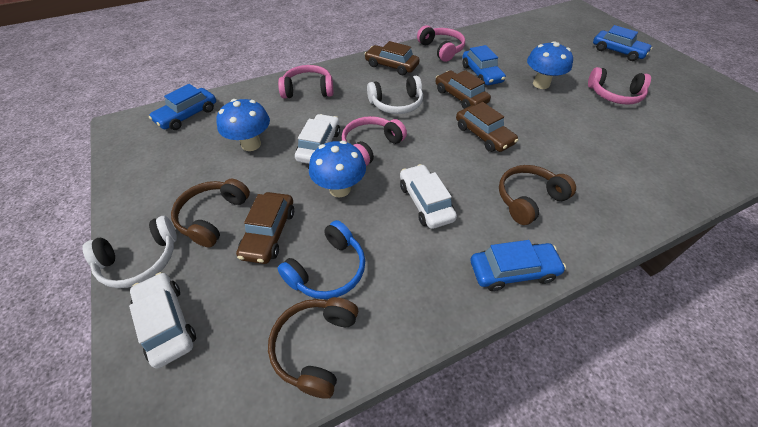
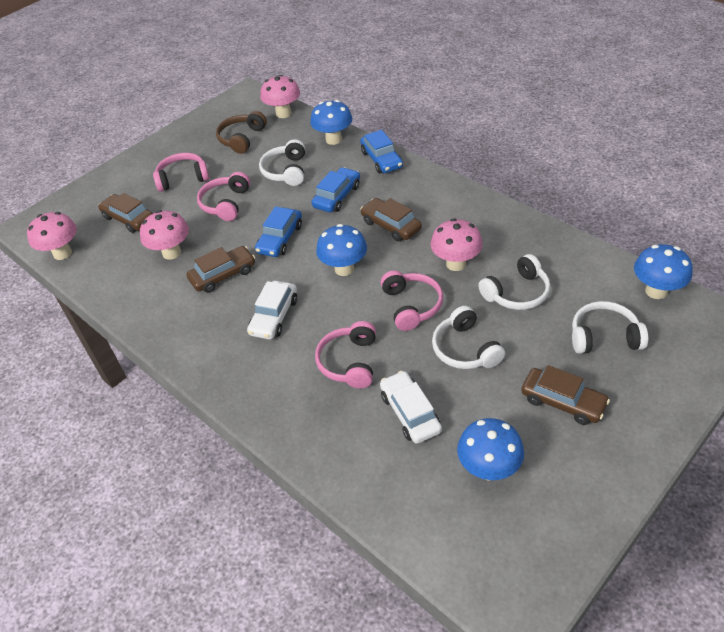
blue car: [149,84,216,130] [462,45,506,85] [471,240,566,291] [593,25,653,61] = 4 -> [255,206,302,257] [311,167,360,212] [360,130,403,173] = 3
blue headphones: [277,220,365,299] = 1 -> none = 0
blue mushroom: [216,99,270,151] [309,141,366,198] [527,41,573,89] = 3 -> [310,100,352,145] [316,224,367,276] [457,418,524,481] [634,244,693,299] = 4
brown headphones: [171,179,250,247] [268,297,358,399] [499,165,576,225] = 3 -> [216,111,267,154] = 1
pink mushroom: none = 0 -> [27,212,77,260] [140,210,189,260] [260,75,300,118] [431,218,483,271] = 4
white car: [129,272,196,368] [295,114,340,164] [400,164,457,229] = 3 -> [247,281,297,340] [380,371,442,444] = 2
white headphones: [82,216,177,288] [367,76,423,114] = 2 -> [259,139,305,186] [432,306,505,369] [478,254,550,310] [572,301,648,354] = 4

